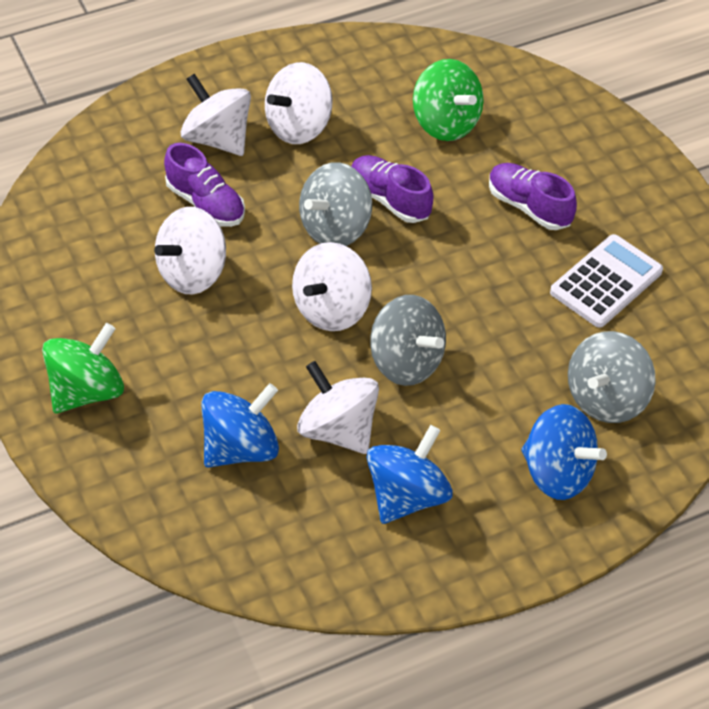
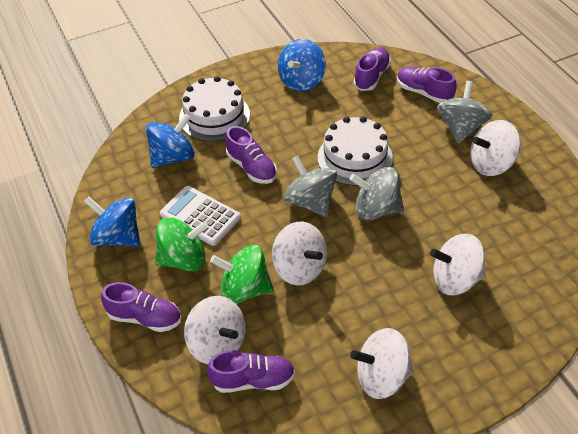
purple shoe: [164,143,245,227] [351,155,433,223] [489,163,577,230] = 3 -> [101,282,181,332] [207,350,295,393] [225,126,277,184] [353,47,391,91] [397,67,457,103] = 5
white cake: none = 0 -> [179,76,250,142] [318,116,393,186] = 2

